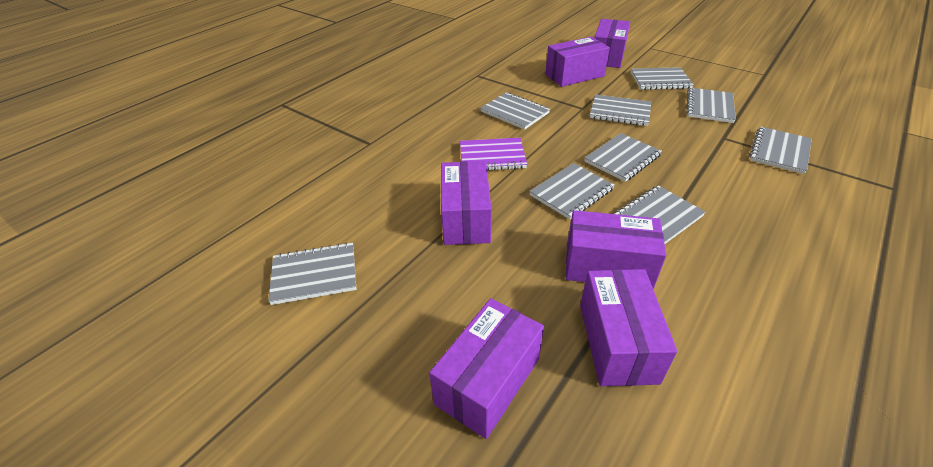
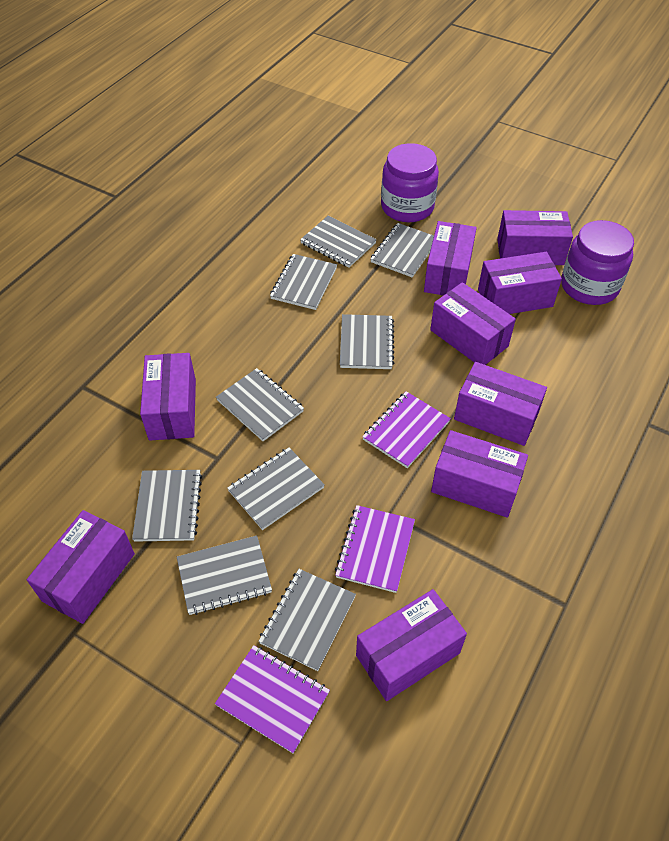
purple box: [429,298,544,439] [441,161,491,245] [545,37,610,87] [566,210,666,289] [580,269,677,386] [595,19,630,68] = 6 -> [27,510,135,624] [140,353,196,440] [356,589,467,701] [424,221,477,296] [430,282,516,365] [431,430,528,518] [454,362,547,446] [478,252,562,314] [497,210,573,265] = 9
purple jar: none = 0 -> [381,143,439,222] [561,220,634,305] = 2
purple notebook: [460,138,527,170] = 1 -> [215,645,330,753] [335,505,415,593] [362,391,451,468] = 3

